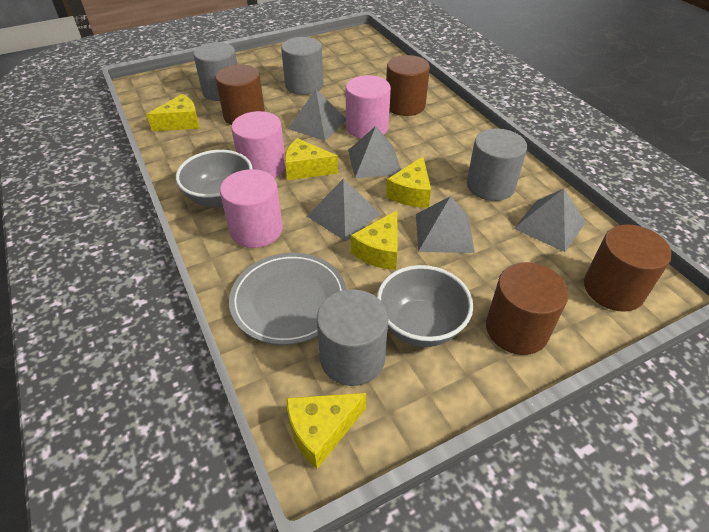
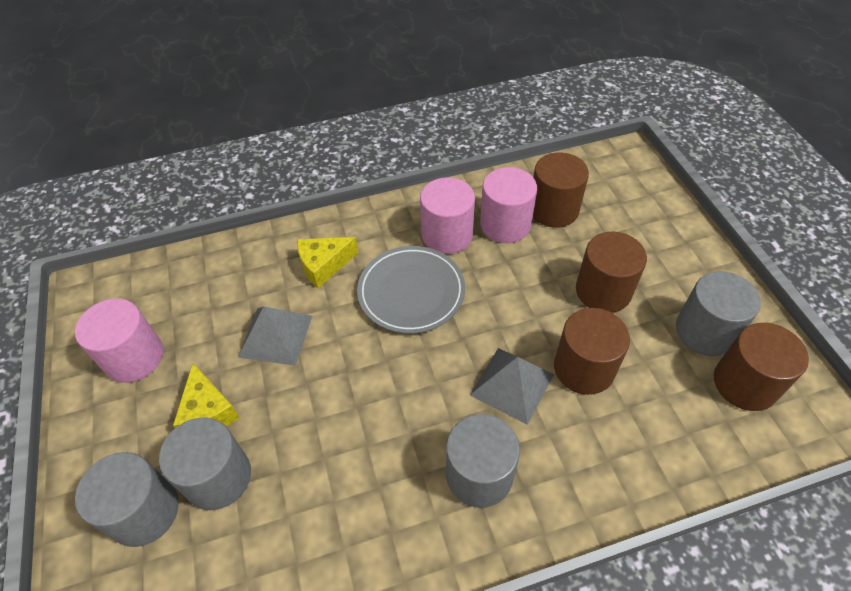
grey bowl: [176,150,252,208] [377,265,473,347] = 2 -> none = 0
grey pyramid: [288,89,346,141] [307,179,381,241] [348,126,401,178] [416,196,475,253] [513,189,586,252] = 5 -> [238,306,312,366] [470,348,554,425] = 2
yellow cheese: [146,94,199,131] [285,138,338,180] [286,393,366,469] [351,210,397,270] [386,156,431,207] = 5 -> [173,363,240,428] [297,237,358,288] = 2

